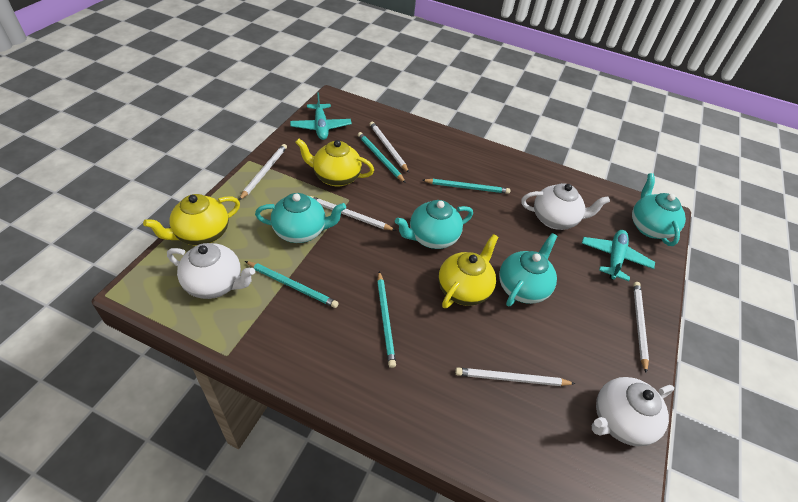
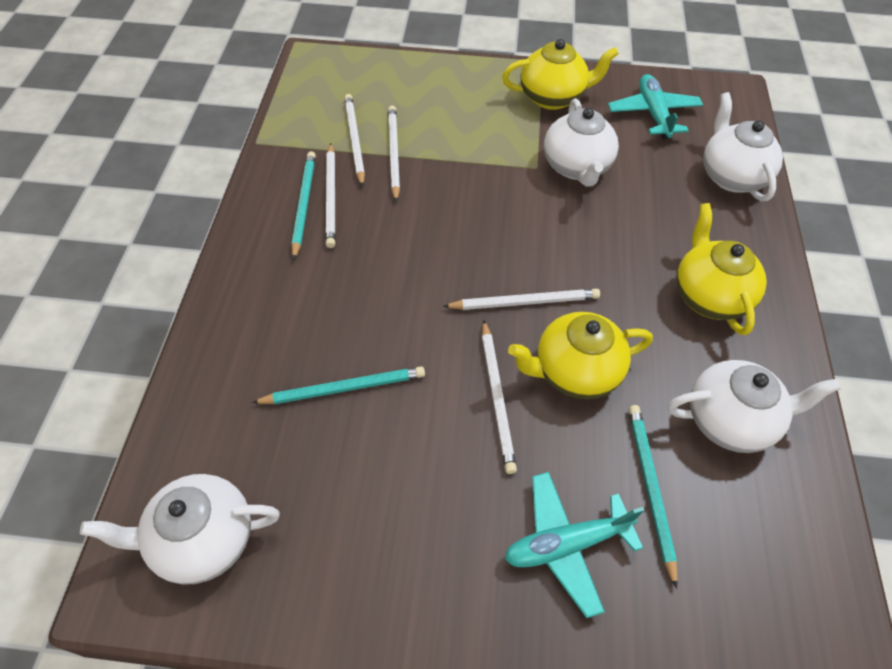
turquoise pencil: [245,261,339,308] [358,132,406,183] [377,271,396,368] [422,179,510,194] = 4 -> [251,366,425,404] [291,151,316,260] [629,405,678,589] = 3
turquoise teapot: [255,193,346,243] [395,200,473,249] [499,233,557,306] [632,173,686,246] = 4 -> none = 0
white teapot: [167,243,255,299] [522,183,610,230] [592,377,674,446] = 3 -> [80,474,280,585] [544,98,619,187] [667,360,841,453] [703,92,783,201] = 4

